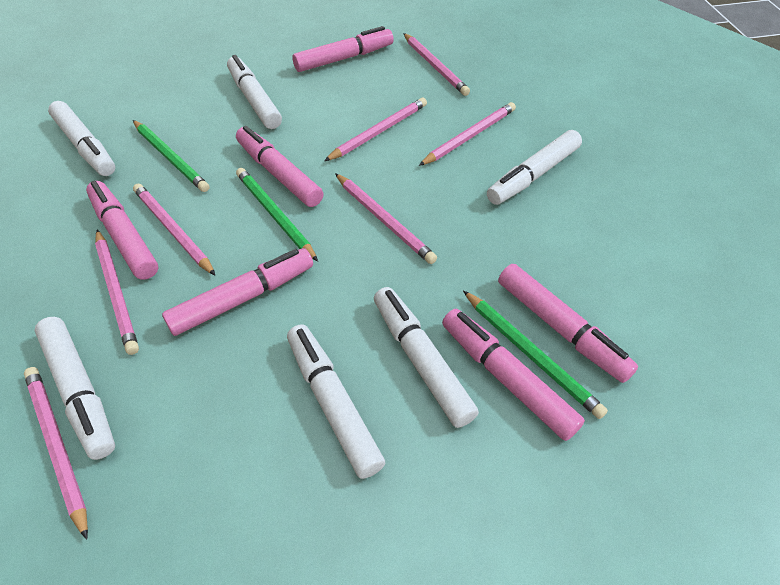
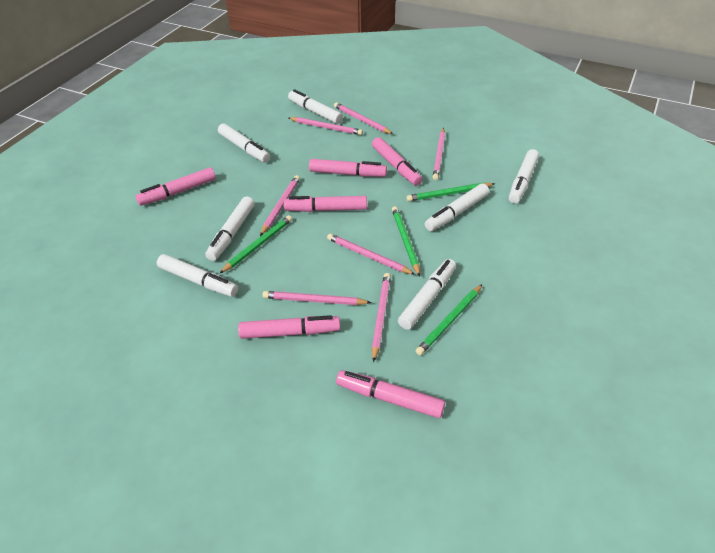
green pencil: [133,120,209,192] [236,168,318,262] [463,290,608,419] = 3 -> [219,215,292,274] [392,206,420,276] [407,183,495,201] [416,284,482,355] = 4
white marker: [34,317,115,460] [48,101,115,176] [227,55,282,129] [287,325,385,479] [374,287,479,428] [487,130,582,205] = 6 -> [157,254,238,297] [205,197,255,261] [218,123,270,163] [288,89,343,124] [398,259,456,330] [425,184,489,231] [509,149,539,204] = 7

